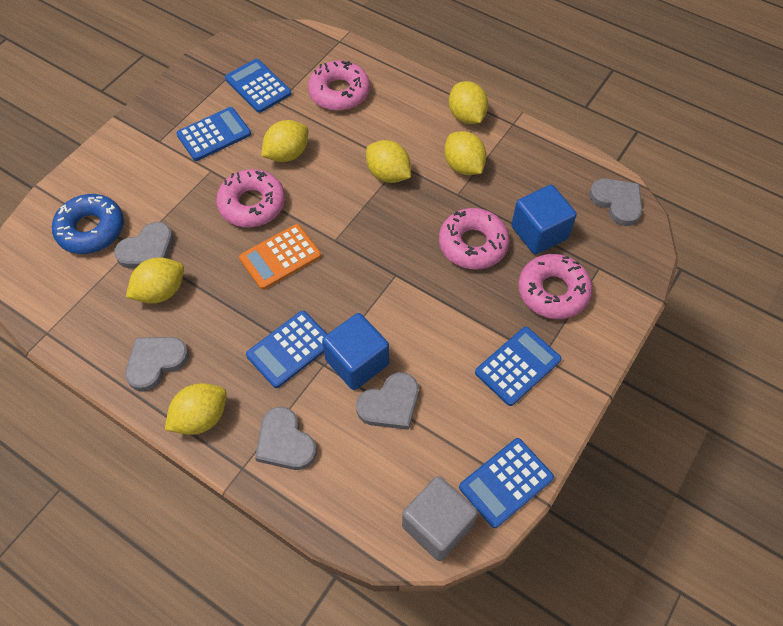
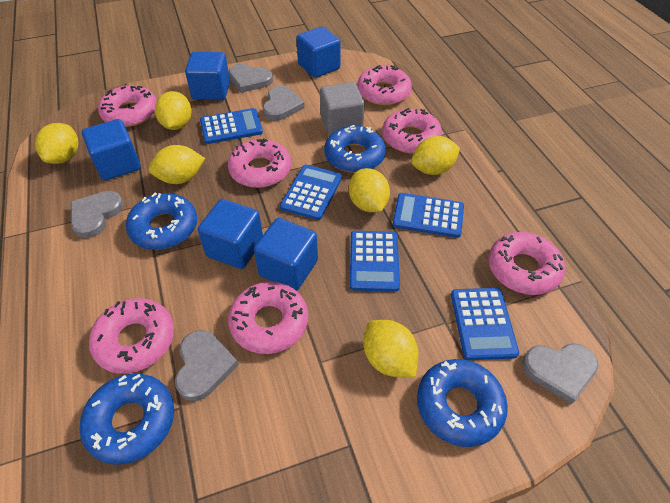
blue cube: [322,313,389,390] [511,185,577,254] = 2 -> [82,119,141,181] [185,52,230,100] [198,199,263,269] [254,218,318,291] [296,26,341,78] = 5
blue donut: [52,194,124,254] = 1 -> [79,374,174,465] [126,193,197,250] [324,125,386,173] [417,359,508,447] = 4
orange calculator: [239,224,321,290] = 1 -> none = 0
pink donut: [216,169,285,227] [308,61,370,111] [439,208,510,269] [518,254,592,319] = 4 -> [89,298,174,374] [98,85,157,127] [228,138,291,188] [228,282,308,354] [357,65,412,105] [382,108,442,154] [488,232,565,295] = 7

